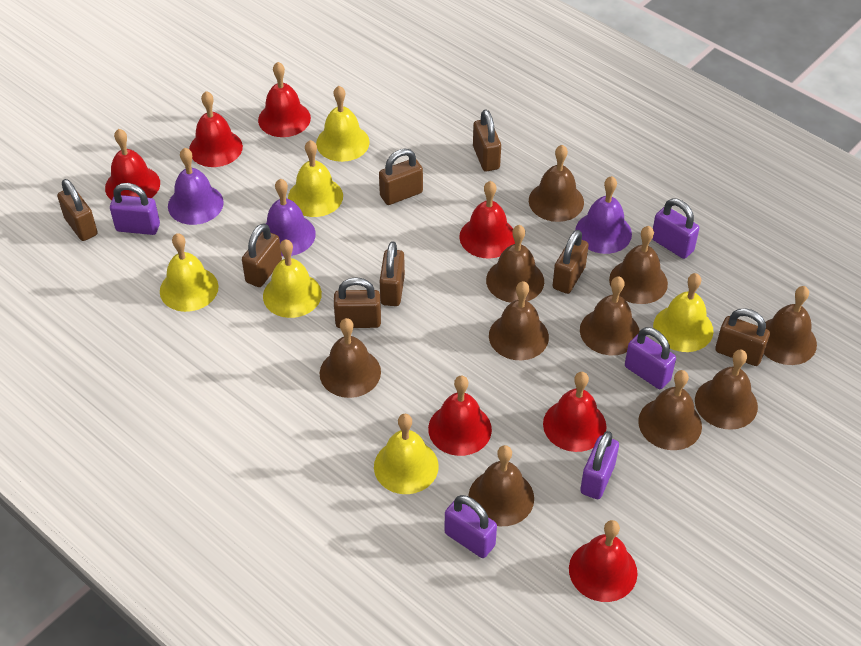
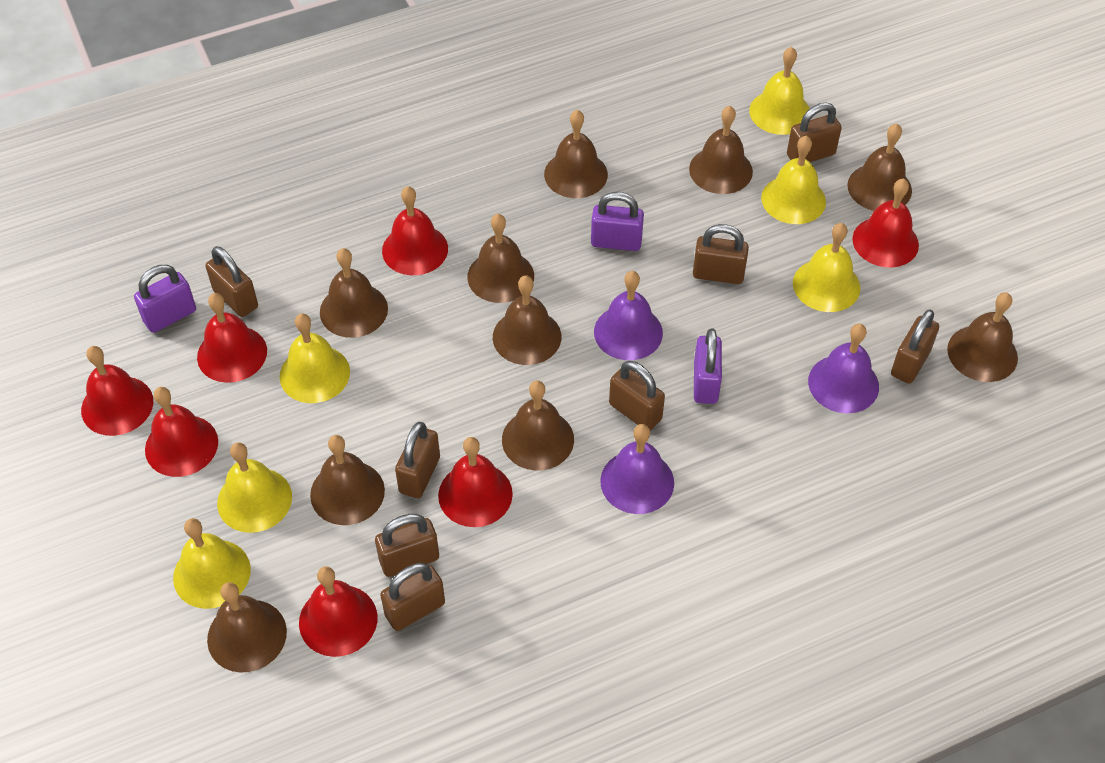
purple padlock: [110,183,160,235] [444,495,497,558] [580,431,619,499] [625,327,676,389] [652,199,699,259] = 5 -> [134,265,196,333] [591,192,644,251] [694,328,722,404] = 3

